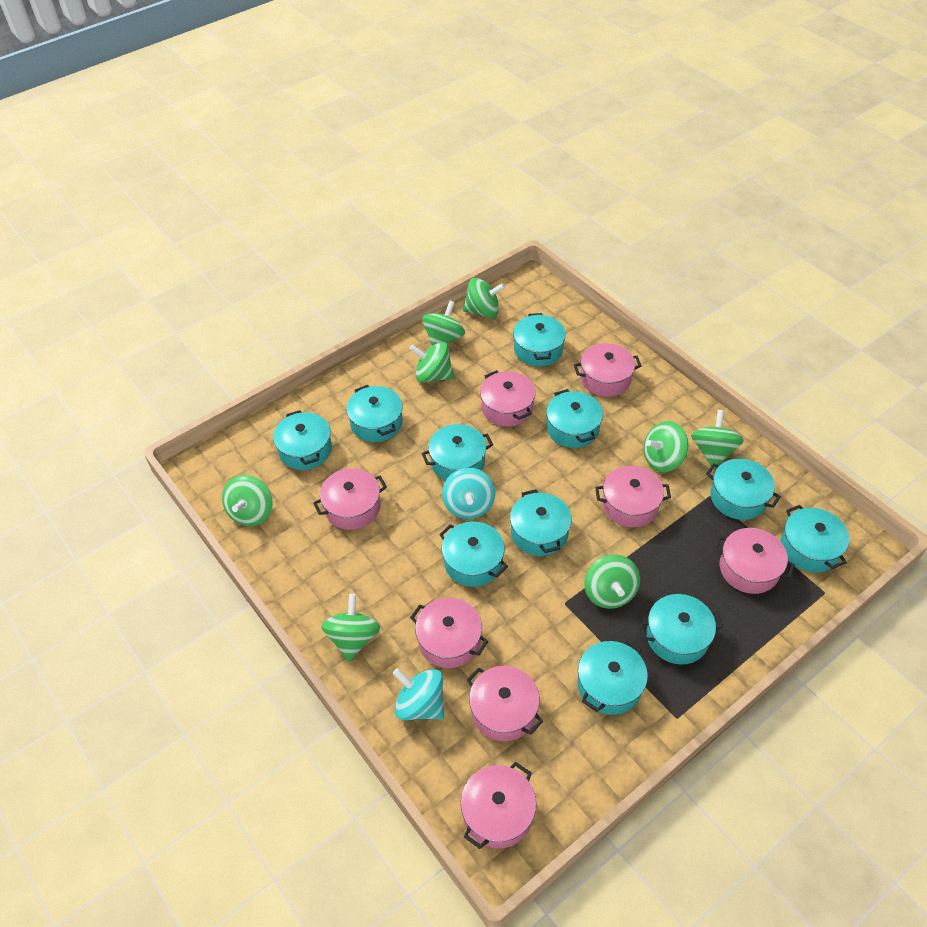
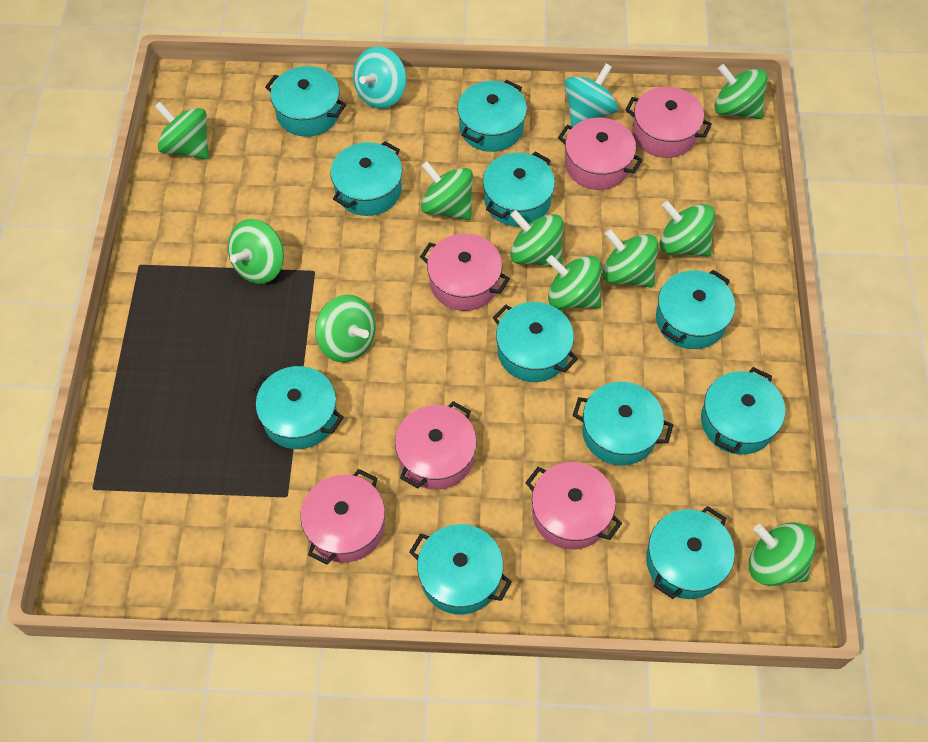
green spinning top: [222,475,272,526] [321,594,380,662] [410,342,454,383] [422,301,465,346] [463,278,505,318] [584,555,640,609] [644,421,688,472] [691,410,744,469] = 8 -> [155,102,209,159] [228,219,284,284] [315,295,376,362] [421,161,473,220] [510,210,563,266] [546,255,601,310] [602,229,658,288] [660,201,715,257] [715,64,768,119] [749,522,816,586] = 10
pink pot: [313,468,387,530] [410,598,488,668] [461,762,536,849] [467,666,543,741] [480,370,536,427] [574,343,641,397] [595,466,671,527] [714,528,795,594] = 8 -> [300,469,385,564] [395,401,477,490] [420,234,510,311] [525,462,622,550] [558,117,643,190] [625,87,712,158] = 6

